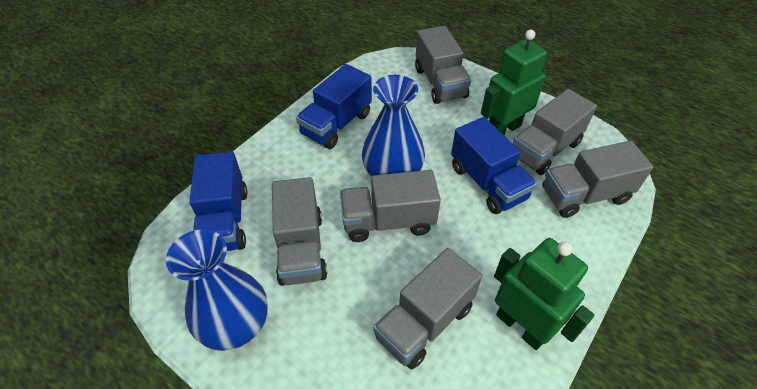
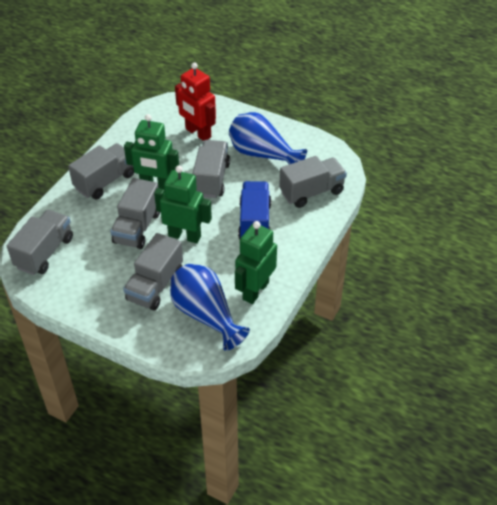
blue truck: [189,152,247,251] [296,64,372,149] [451,117,537,214] = 3 -> [238,181,271,239] = 1
green robot: [481,30,547,136] [494,238,594,350] = 2 -> [124,114,179,189] [154,165,212,243] [235,221,277,304] = 3
red robot: none = 0 -> [175,62,216,141] = 1

